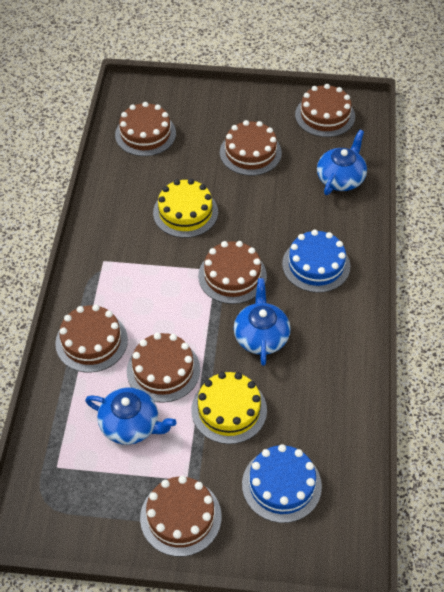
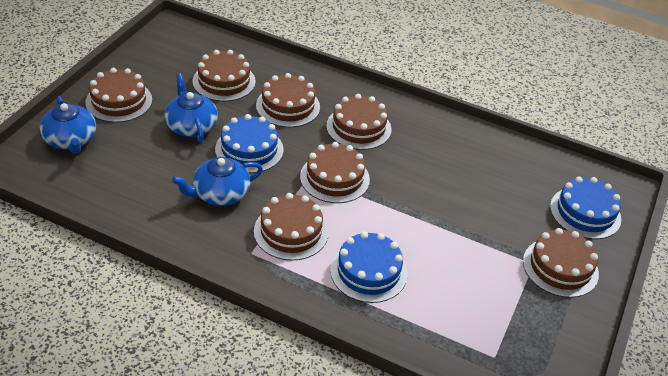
blue cake: [242,444,322,523] [282,230,350,293] = 2 -> [215,114,284,173] [330,231,407,303] [550,176,621,239] = 3
yellow cake: [153,179,218,238] [191,372,267,444] = 2 -> none = 0

